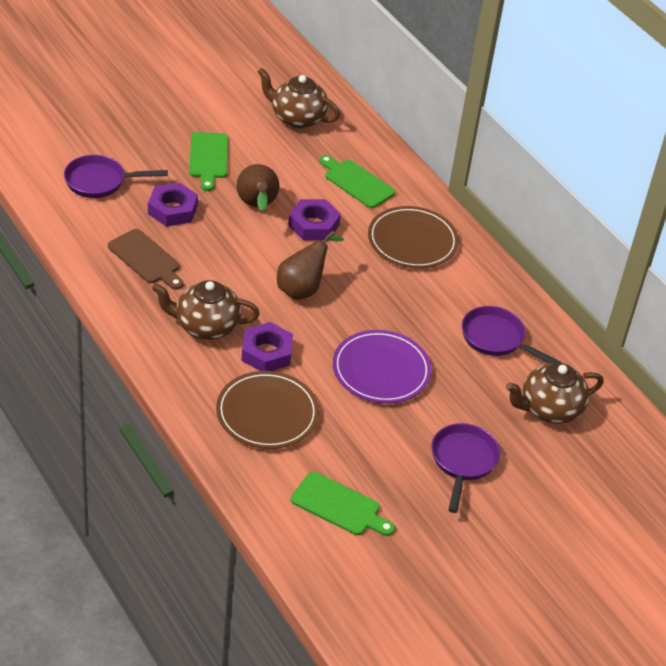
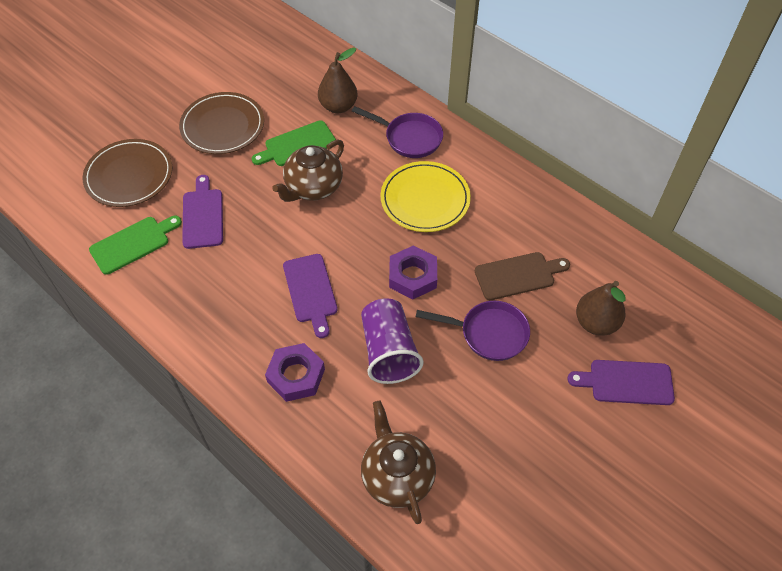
brown teapot: [152,280,260,340] [257,68,340,129] [506,363,604,424] = 3 -> [272,140,344,202] [361,400,436,524] = 2
green cutting board: [189,132,228,191] [291,471,395,536] [319,155,395,208] = 3 -> [89,216,182,275] [251,120,336,166] = 2
purple cup: none = 0 -> [361,298,423,384] = 1
purple cutting board: none = 0 -> [182,175,223,249] [283,254,338,338] [567,360,675,405] = 3
purple nut: [148,183,198,227] [241,322,293,371] [288,199,341,240] = 3 -> [265,343,325,402] [389,245,437,299] = 2
purple pan: [64,155,168,198] [431,423,500,513] [462,306,562,364] = 3 -> [352,106,443,158] [416,301,530,361] = 2
purple plate: [333,330,432,403] = 1 -> none = 0
yellow plate: none = 0 -> [381,161,471,232] = 1

